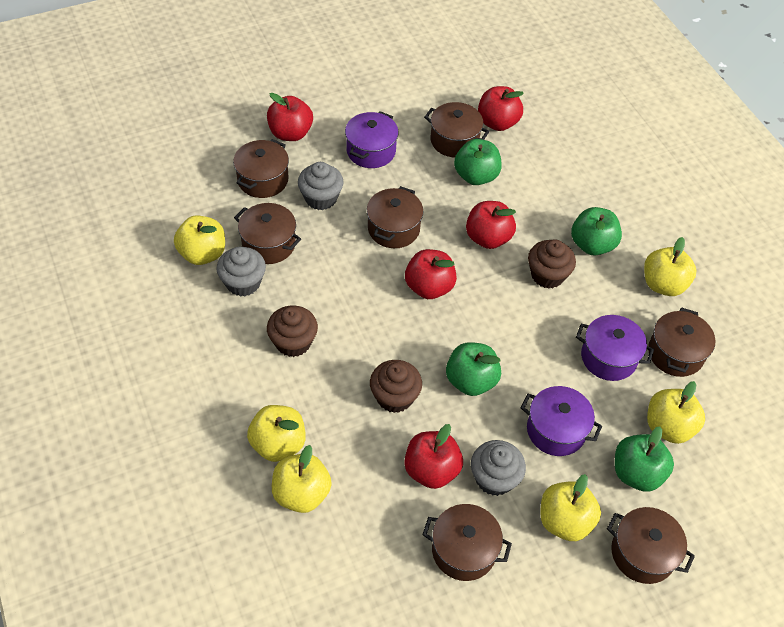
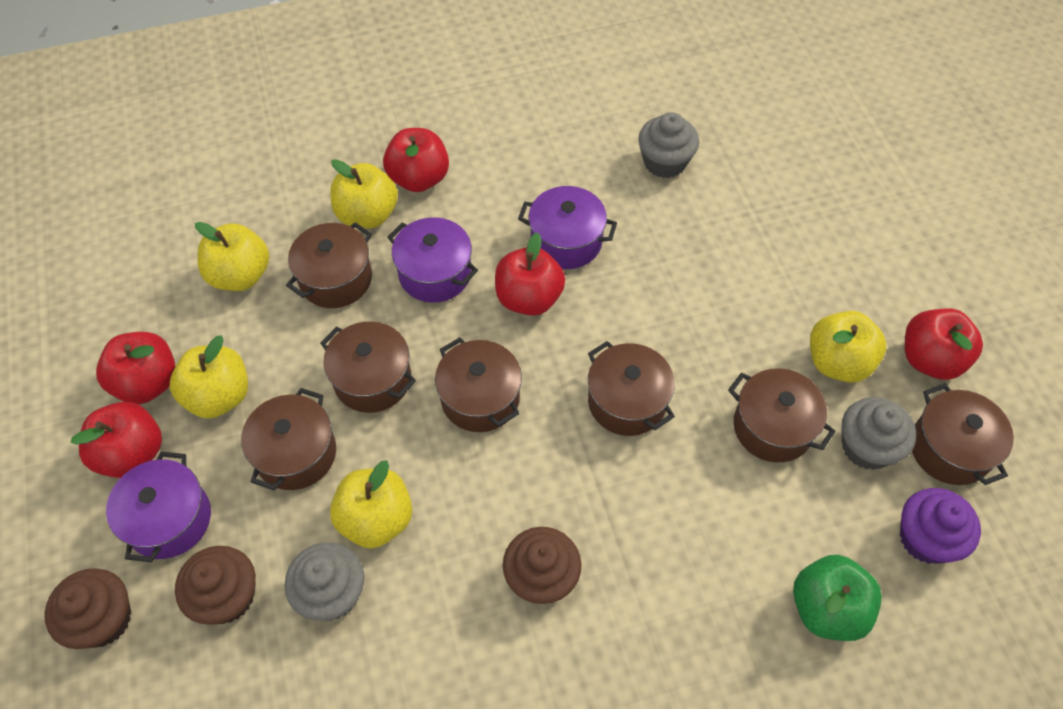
green apple: [446,342,501,396] [454,139,502,185] [571,207,622,255] [615,427,674,492] = 4 -> [793,555,882,641] = 1
purple cupcake: none = 0 -> [900,488,981,564] = 1
yellow apple: [174,215,225,265] [247,405,306,462] [272,445,332,513] [540,474,601,541] [644,237,696,296] [647,381,705,444] = 6 -> [170,335,248,419] [195,222,269,291] [330,159,398,229] [330,460,412,549] [810,311,886,383] = 5

